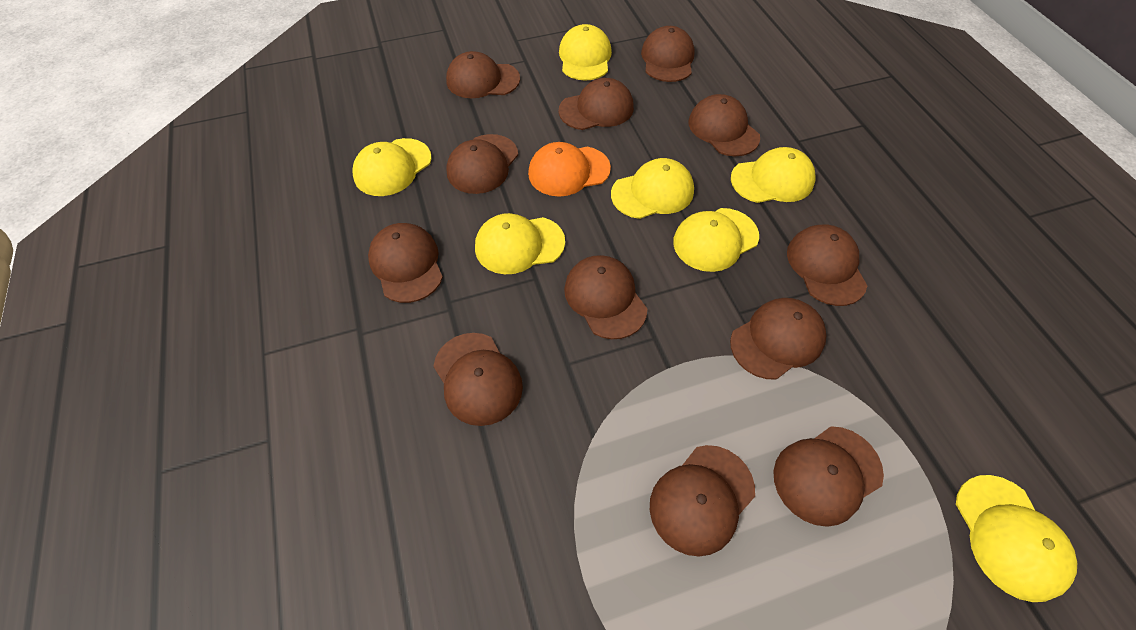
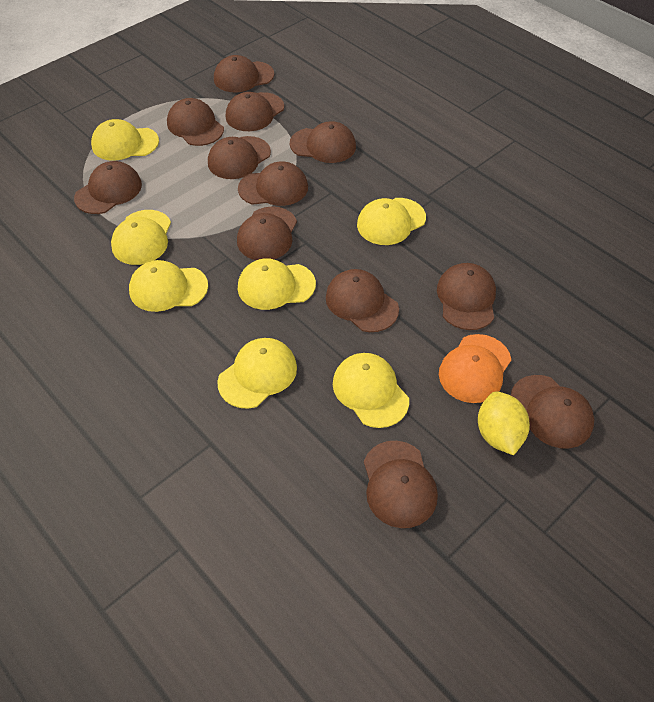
yellow lemon: none = 0 -> [478,391,530,455] = 1

